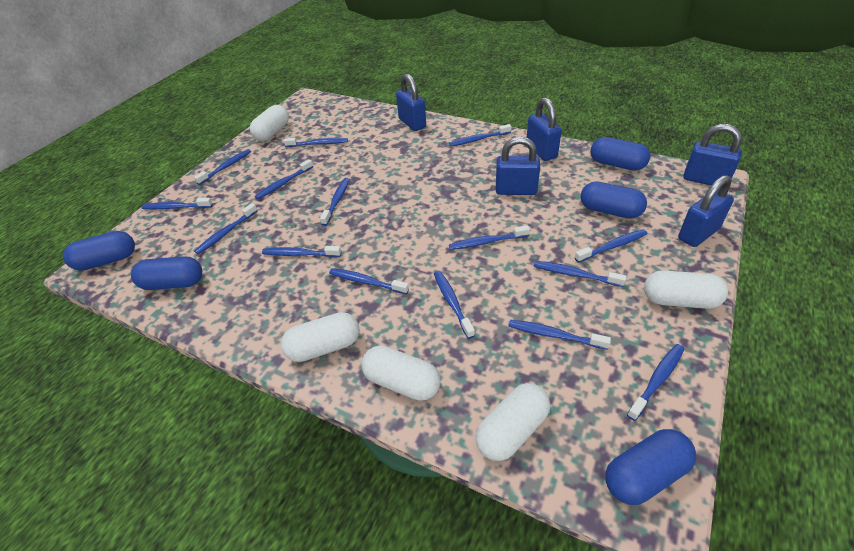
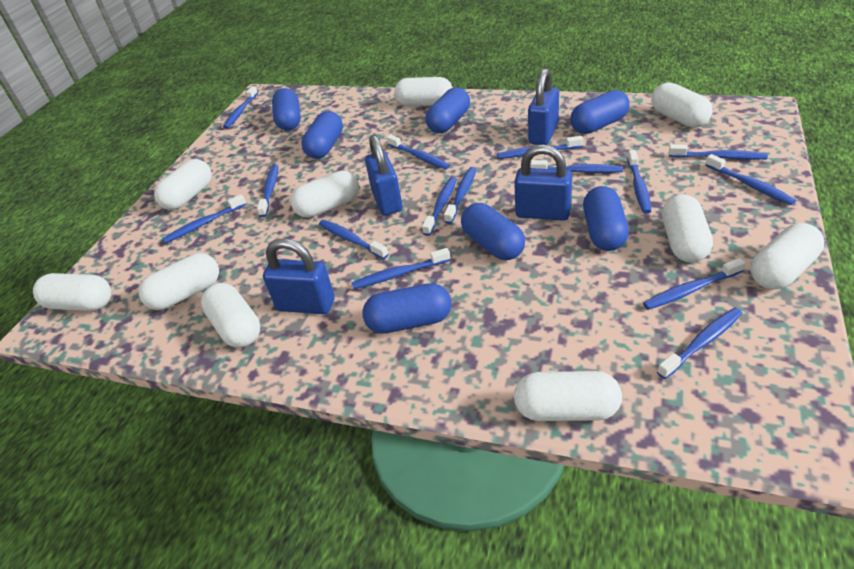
blue capsule: [63,231,135,271] [131,256,202,290] [580,181,647,219] [590,137,650,171] [605,429,696,505] = 5 -> [272,88,301,130] [301,111,343,159] [362,283,451,334] [425,88,470,133] [461,203,525,260] [570,90,630,134] [583,186,629,251] = 7
blue padlock: [396,74,426,131] [496,136,540,195] [527,98,562,161] [678,175,734,247] [683,124,742,185] = 5 -> [263,238,335,314] [365,135,403,215] [514,145,572,221] [528,68,559,145] = 4
white capsule: [250,105,289,141] [281,312,359,362] [361,345,441,401] [475,383,550,461] [644,270,728,309] = 5 -> [33,273,111,311] [139,253,219,310] [154,159,212,210] [201,283,260,348] [290,171,359,218] [394,77,453,106] [514,371,622,421] [651,82,713,128] [662,194,713,262] [751,223,824,290] = 10

